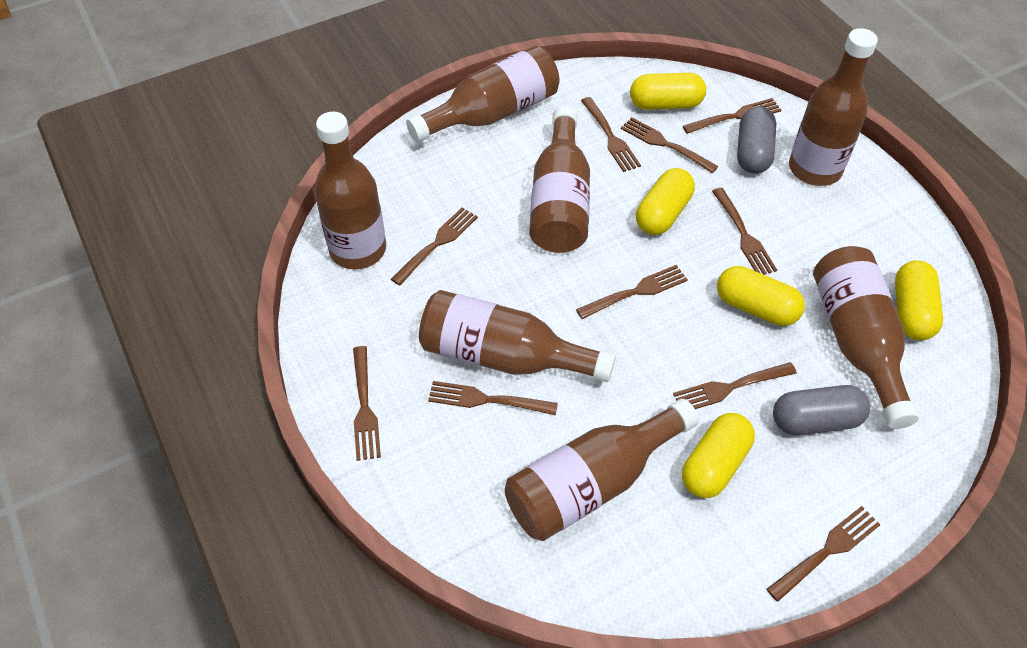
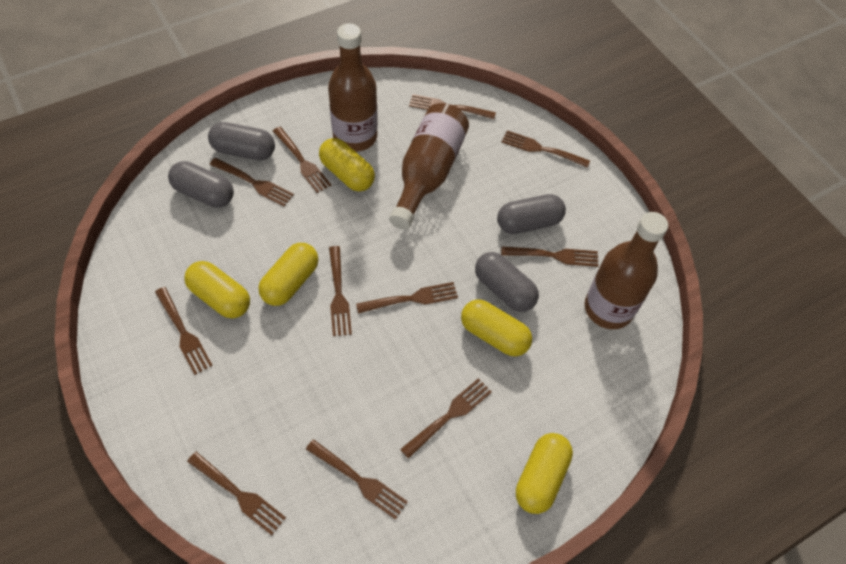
brown bottle: [314,111,386,269] [406,46,559,142] [419,290,616,382] [505,399,699,541] [529,106,590,253] [789,28,878,186] [813,246,919,429] = 7 -> [328,23,378,152] [389,103,469,230] [585,212,668,329] = 3
brown fork: [353,346,381,461] [391,207,478,286] [428,381,558,415] [576,265,688,319] [581,97,641,172] [621,117,718,173] [673,362,797,409] [683,98,782,134] [712,188,777,275] [767,506,880,602] = 10 -> [155,287,213,375] [187,452,286,535] [210,158,294,206] [273,127,331,193] [306,439,408,520] [329,246,352,336] [356,282,458,314] [400,378,492,459] [409,94,496,119] [501,246,598,267] [502,130,590,168] = 11
grey capsule: [737,107,776,174] [773,385,870,435] = 2 -> [168,161,234,208] [208,122,275,160] [475,252,539,312] [497,194,566,234] = 4

